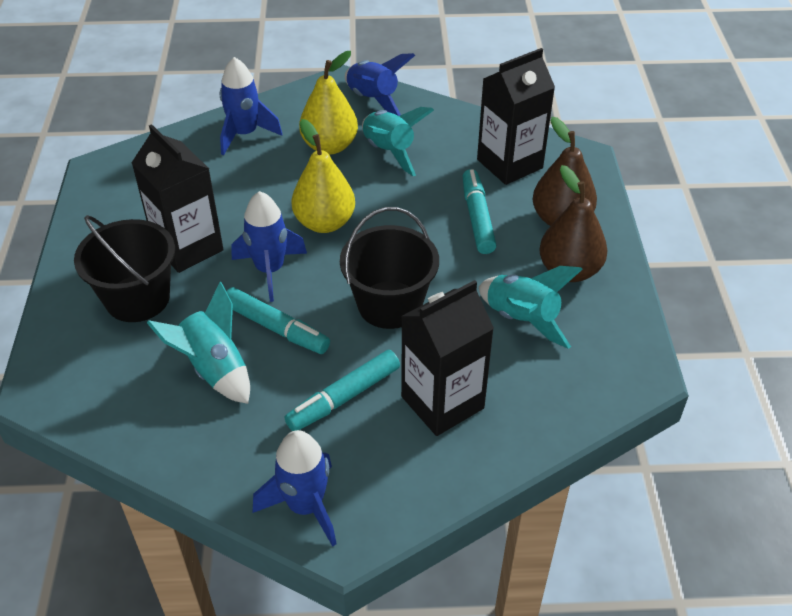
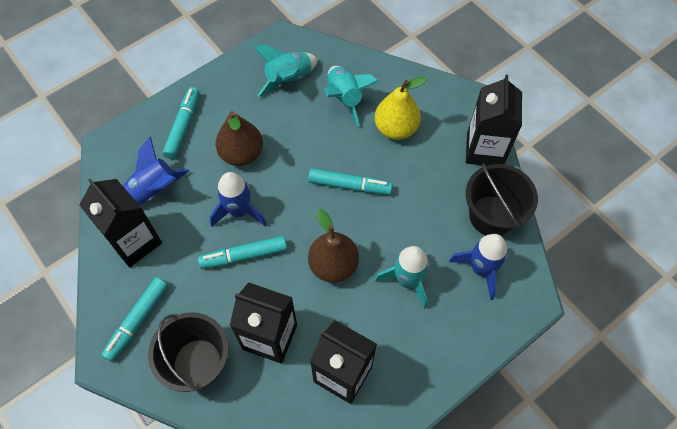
black carton: [132,124,224,273] [401,280,494,436] [477,48,555,185] = 3 -> [79,179,162,267] [230,282,297,364] [310,320,377,404] [466,75,522,166] = 4
blue rocket: [220,57,282,155] [232,191,307,302] [253,430,337,546] [345,53,415,116] = 4 -> [123,136,189,205] [210,172,267,227] [449,234,508,300] = 3
turquoise marker: [226,287,330,354] [285,350,400,431] [462,169,497,254] = 3 -> [101,277,168,362] [163,87,200,159] [198,236,287,269] [308,168,393,195] = 4
yellow pear: [291,119,355,233] [299,51,358,155] = 2 -> [374,76,428,140] = 1

